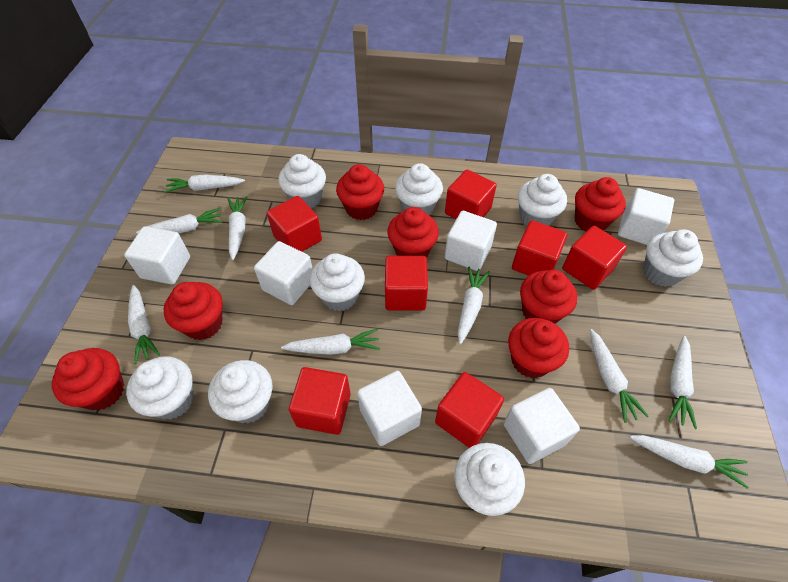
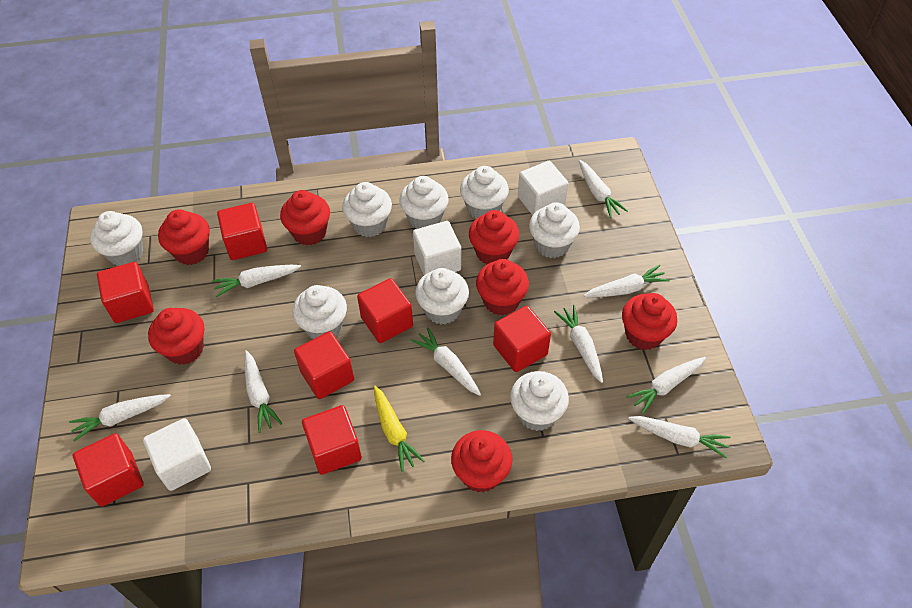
white cube: [124,226,190,285] [254,241,313,305] [357,371,422,446] [445,211,497,271] [503,388,580,464] [618,188,674,245] = 6 -> [143,418,211,491] [413,221,461,275] [518,161,568,215] = 3
yellow carrot: none = 0 -> [374,386,425,472] = 1

